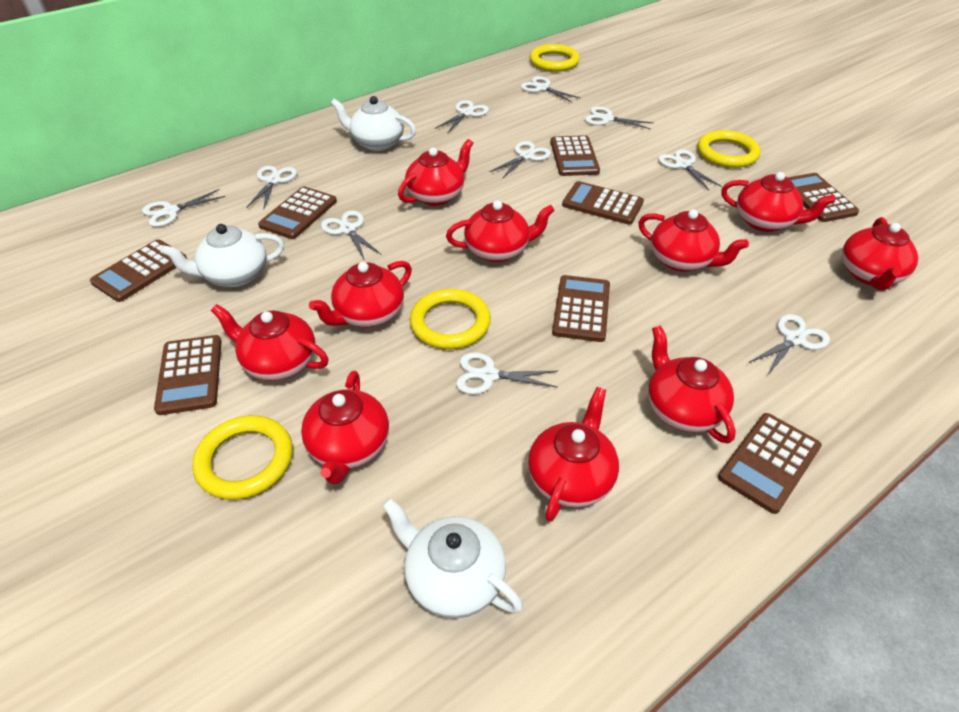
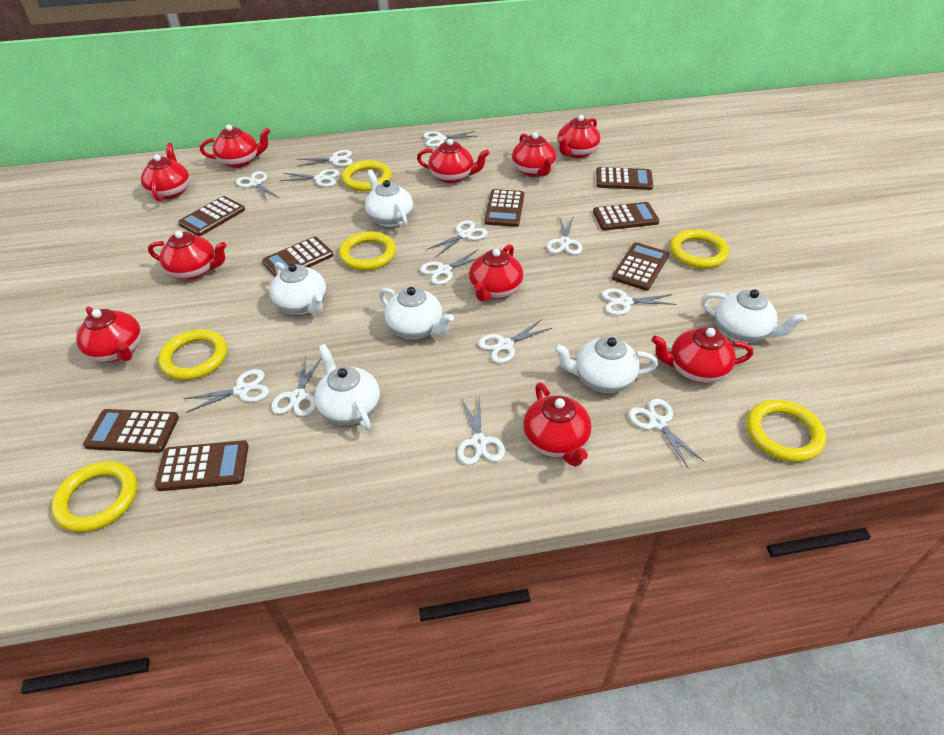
white scissors: [142,189,225,227] [246,166,297,210] [321,211,382,259] [435,100,489,134] [456,352,558,394] [489,141,551,179] [521,76,581,103] [585,106,654,129] [658,150,722,190] [748,314,830,376] = 10 -> [183,369,269,413] [236,171,280,201] [271,356,322,417] [280,169,339,187] [296,150,353,167] [420,249,478,285] [423,131,478,147] [428,220,488,257] [457,397,505,465] [478,319,552,363] [547,216,583,255] [602,288,677,315] [629,399,705,469] = 13
white teapot: [161,224,284,287] [331,96,416,151] [382,498,523,619] = 3 -> [270,262,326,315] [314,344,380,431] [365,170,413,227] [379,287,454,339] [553,336,658,393] [701,289,806,343] = 6
yellow ring: [192,416,293,500] [410,289,491,349] [530,44,580,72] [697,130,760,168] = 4 -> [51,461,138,532] [158,329,228,380] [339,232,396,271] [342,160,392,192] [670,229,729,269] [746,400,826,462] = 6

